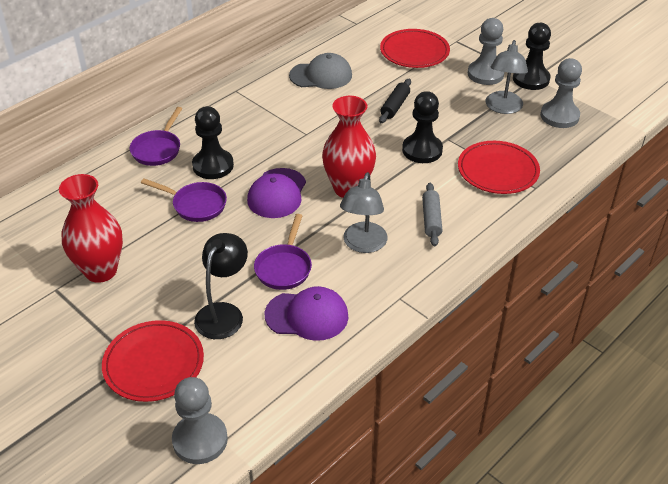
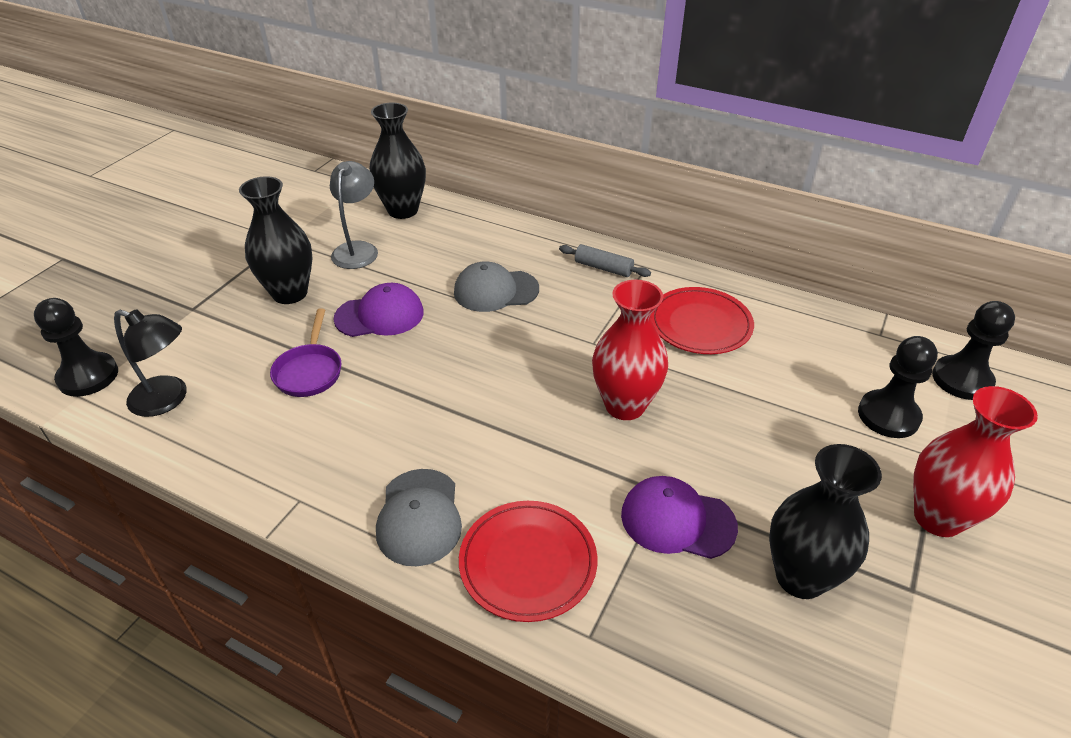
black rolling pin: [379,79,411,123] = 1 -> none = 0
black vase: none = 0 -> [239,176,312,304] [369,103,426,219] [769,444,882,599] = 3
grey cap: [289,53,352,89] = 1 -> [376,469,462,566] [454,261,539,312] = 2
grey lamp: [340,172,388,253] [486,40,528,114] = 2 -> [330,161,378,269] = 1
grey pawn: [172,377,228,464] [468,18,505,85] [540,58,582,128] = 3 -> none = 0
purple pan: [130,107,182,166] [141,178,227,222] [254,214,312,290] = 3 -> [270,308,342,397] = 1
red plate: [102,320,204,402] [380,29,450,68] [458,141,540,194] = 3 -> [459,501,597,622] [650,287,754,354] = 2

